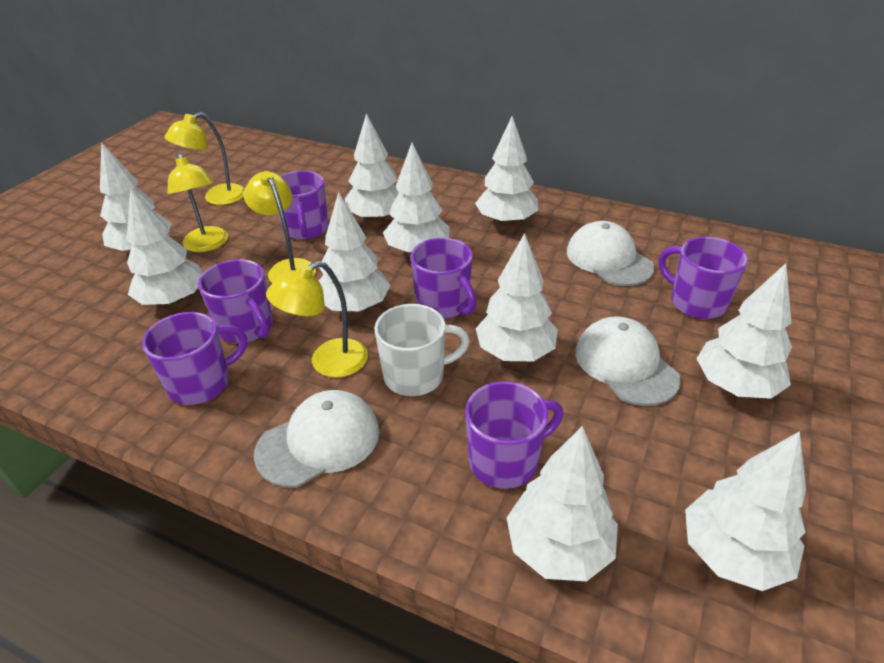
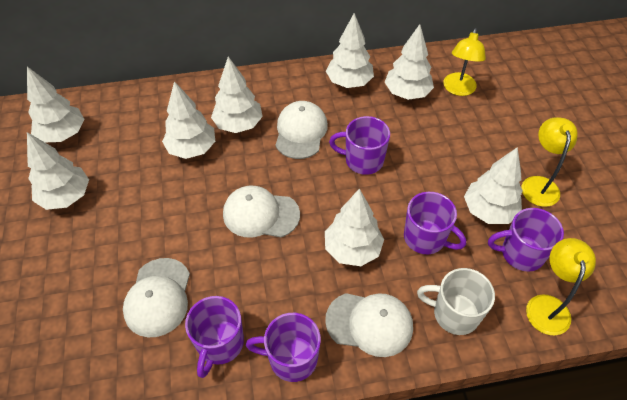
purple mug: [142,312,247,405] [198,259,273,343] [278,171,328,240] [410,238,477,319] [465,381,563,489] [659,237,748,319] = 6 -> [185,296,244,378] [246,313,321,382] [329,116,390,175] [404,192,466,254] [488,208,564,272] = 5
white cap: [254,390,379,488] [567,221,655,286] [575,316,681,406] = 3 -> [123,258,190,337] [223,186,300,237] [275,101,328,159] [325,293,413,357] = 4
white tree: [100,142,172,251] [127,187,203,306] [319,192,390,312] [345,113,399,222] [383,143,450,253] [475,116,538,226] [475,233,558,361] [507,426,618,581] [685,431,806,591] [697,263,792,399] = 10 -> [27,67,84,142] [27,132,89,210] [162,81,215,159] [211,56,263,133] [325,188,384,266] [326,13,374,88] [384,24,434,100] [464,147,523,224] = 8
yellow lamp: [165,112,245,205] [167,153,228,252] [244,171,316,283] [266,261,368,378] = 4 -> [443,28,486,96] [521,117,578,207] [526,238,596,335] = 3

